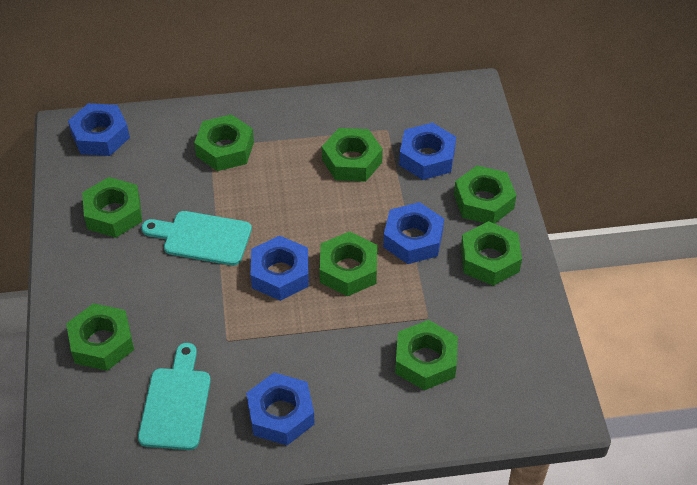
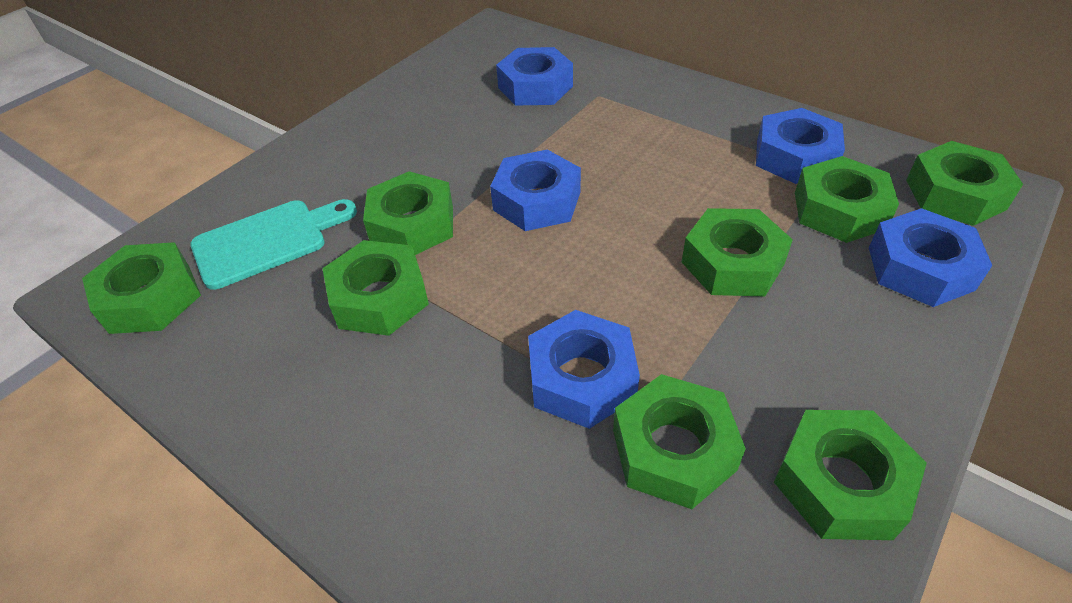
turquoise cutting board: [138,343,211,450] [141,211,252,266] = 2 -> [190,199,357,290] = 1

